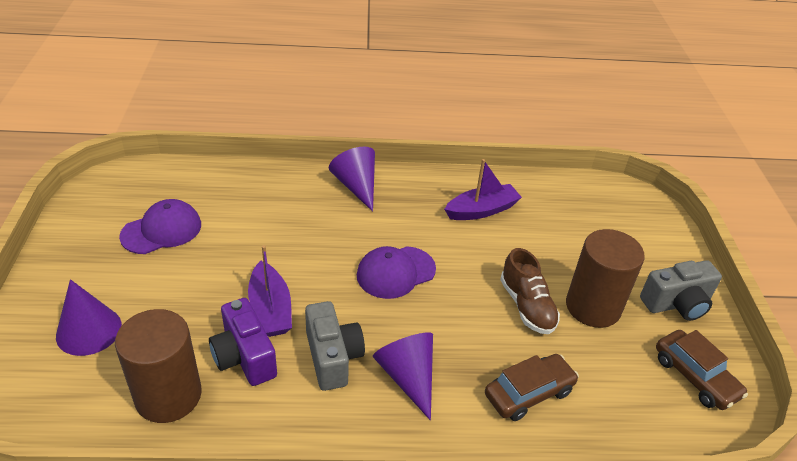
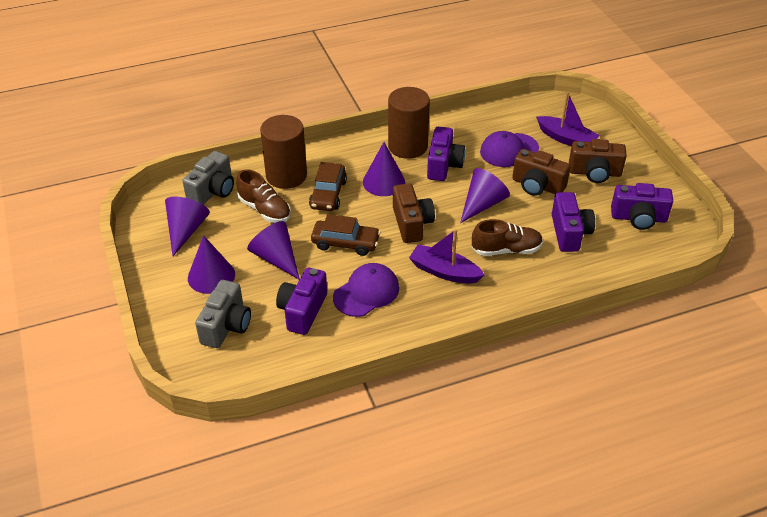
brown camera: none = 0 -> [393,183,435,243] [512,149,571,196] [569,139,627,183] = 3
brown shoe: [500,248,560,334] = 1 -> [236,169,291,223] [472,219,543,256] = 2
purple camera: [209,298,277,386] = 1 -> [276,268,327,335] [427,127,465,181] [552,192,595,252] [611,183,673,230] = 4
purple cone: [56,279,122,356] [329,147,375,212] [373,332,433,420] = 3 -> [165,197,210,256] [188,235,235,294] [247,221,300,280] [363,142,405,196] [460,168,510,223] = 5

